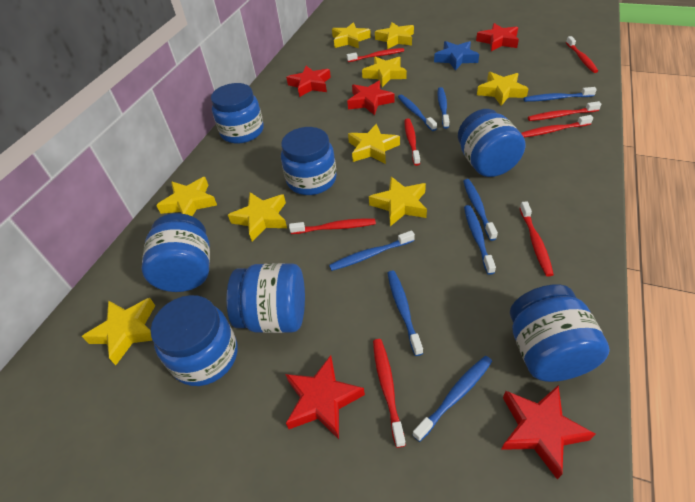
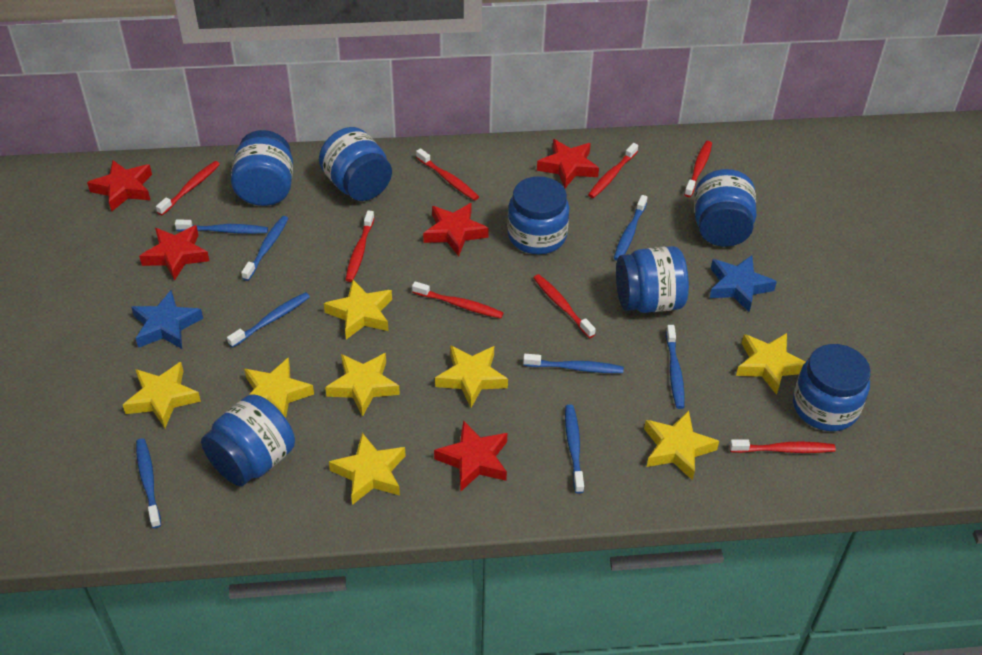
blue star: [434,41,479,71] = 1 -> [131,290,203,349] [709,255,777,312] = 2
yellow star: [82,298,155,365] [156,177,217,216] [228,192,287,241] [332,23,371,49] [348,124,400,164] [362,57,407,87] [369,177,427,226] [375,22,414,49] [477,72,528,106] = 9 -> [123,362,201,428] [244,358,314,418] [324,280,392,339] [325,353,400,417] [329,433,406,505] [435,345,508,408] [644,410,719,481] [736,333,806,395] = 8

